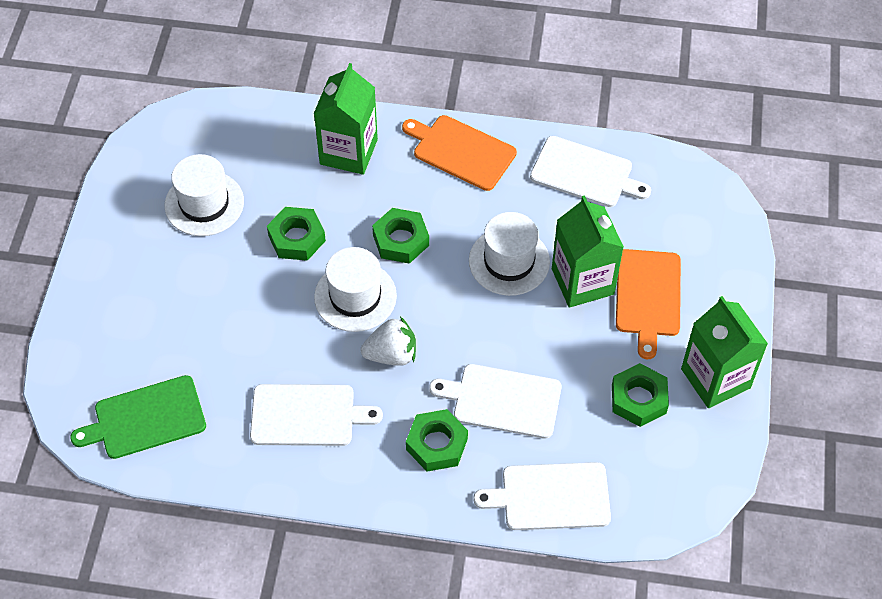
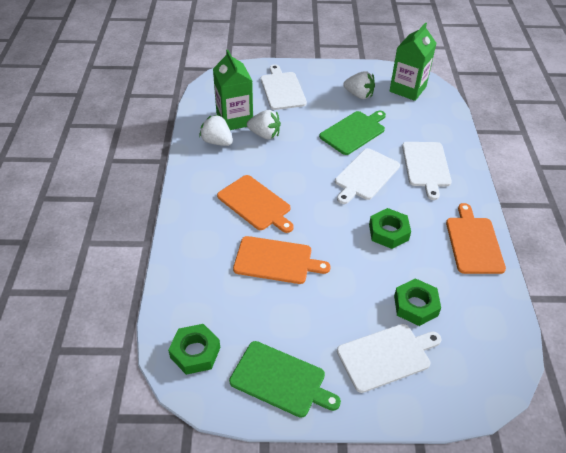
green carton: [314,63,378,175] [552,195,624,308] [681,296,768,408] = 3 -> [213,50,253,130] [390,23,437,101] = 2
green cutting board: [70,375,206,459] = 1 -> [229,341,341,418] [319,111,386,155] = 2
green nut: [267,207,326,261] [372,208,429,264] [406,409,468,472] [612,363,669,427] = 4 -> [168,324,220,375] [369,208,411,249] [394,278,441,326] = 3
orange cutting board: [402,115,517,191] [616,249,681,359] = 2 -> [217,175,294,233] [233,236,330,284] [446,203,506,274] = 3
white hat: [164,154,244,236] [314,247,397,332] [469,212,550,296] = 3 -> none = 0
white strawberry: [360,317,416,366] = 1 -> [199,115,233,146] [247,110,281,140] [343,71,375,99] = 3

